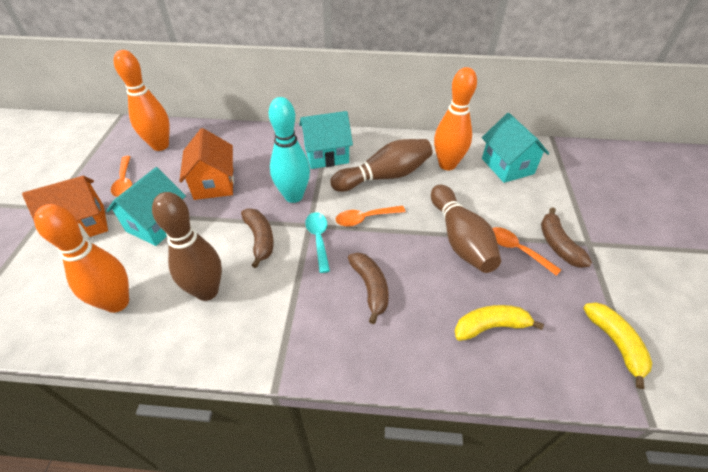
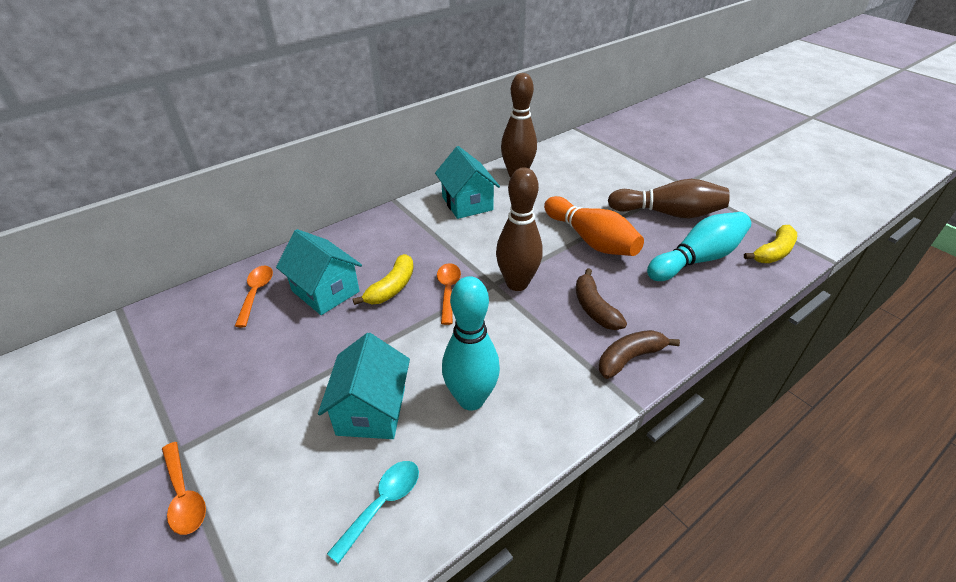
brown banana: [241,208,274,268] [348,252,389,324] [541,207,592,268] = 3 -> [576,268,627,330] [599,330,680,379] = 2
orange bowling pin: [34,204,129,313] [114,50,170,151] [434,67,477,170] = 3 -> [544,196,644,256] = 1
orange house: [22,176,108,239] [179,128,234,200] = 2 -> none = 0
turquoise bowling pin: [269,97,310,203] = 1 -> [442,276,500,411] [647,212,751,281] = 2

